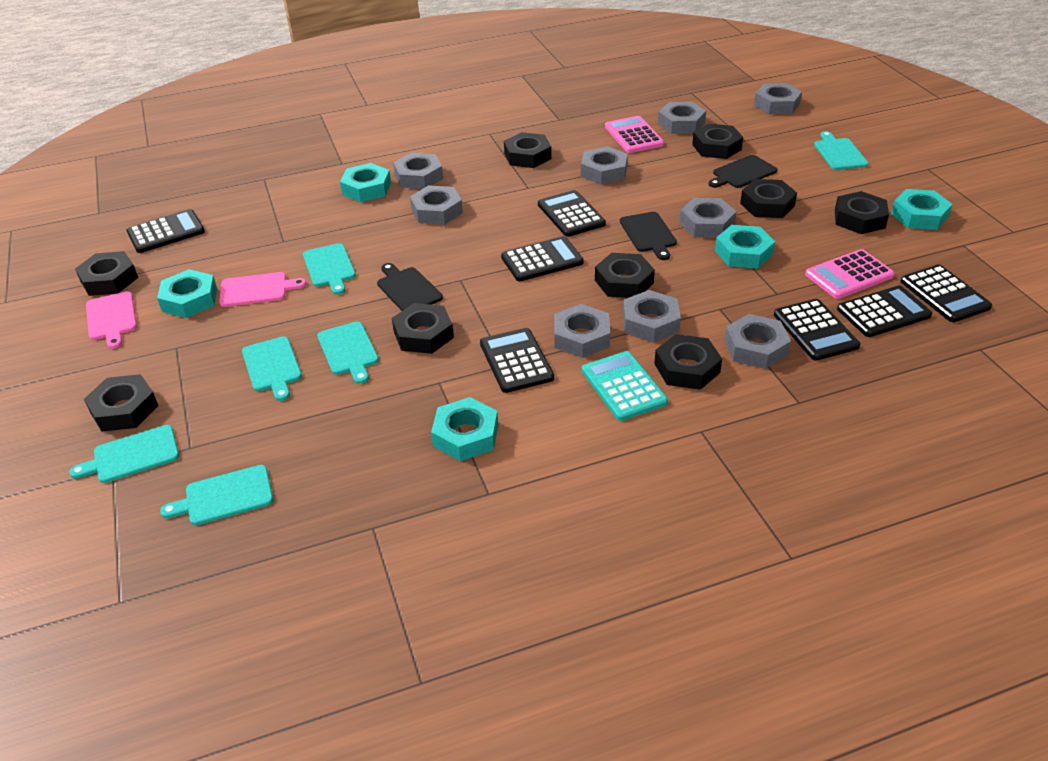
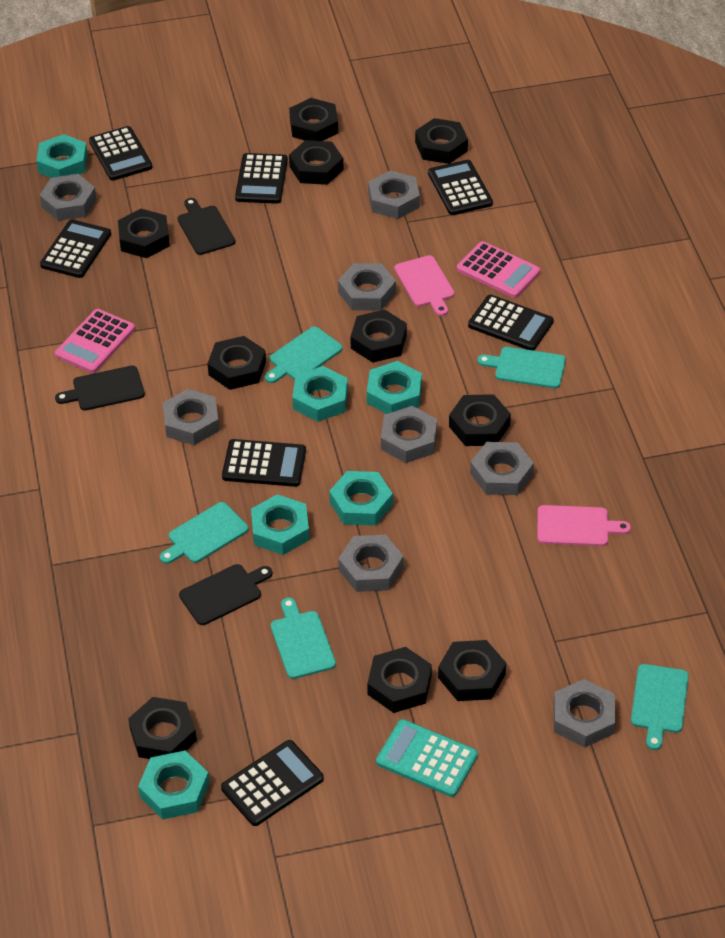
black nut: [75,251,138,296] [84,374,158,432] [392,303,454,354] [504,132,551,168] [595,253,655,298] [654,334,722,390] [692,124,743,159] [740,179,797,218] [835,191,889,234] = 9 -> [118,209,170,258] [128,697,197,759] [207,336,266,390] [289,98,338,141] [289,140,344,185] [350,310,407,363] [367,647,432,713] [415,118,468,164] [438,640,506,701] [449,394,511,446] = 10
grey nut: [393,153,443,189] [410,185,463,225] [554,304,610,358] [581,146,628,185] [623,290,681,343] [658,102,706,134] [679,198,737,238] [724,314,791,369] [754,83,802,114] = 9 -> [40,174,97,221] [163,389,219,445] [338,263,396,310] [338,535,404,592] [368,171,420,219] [381,406,437,463] [470,442,534,495] [553,679,616,748] = 8
turquoise cutting board: [69,425,179,483] [160,465,273,525] [242,336,302,401] [303,243,356,295] [317,321,379,384] [814,131,868,170] = 6 -> [160,502,249,564] [265,327,343,383] [271,597,336,679] [477,347,566,388] [631,664,689,750] = 5
turquoise nut: [157,269,217,318] [340,163,391,202] [431,397,498,461] [715,225,775,269] [891,189,952,230] = 5 -> [36,134,88,178] [138,751,210,819] [251,494,309,555] [292,366,348,422] [329,471,393,526] [367,361,422,414] = 6

